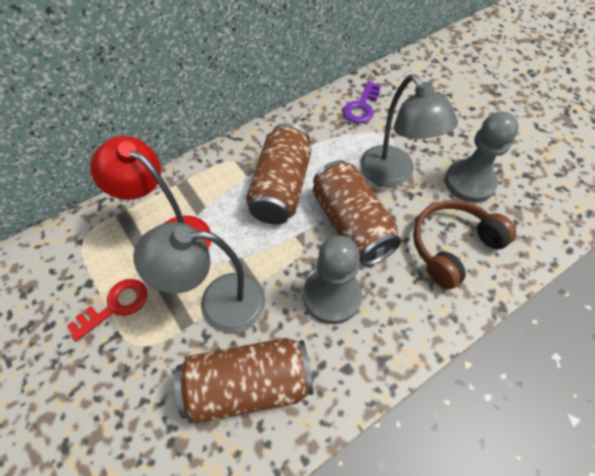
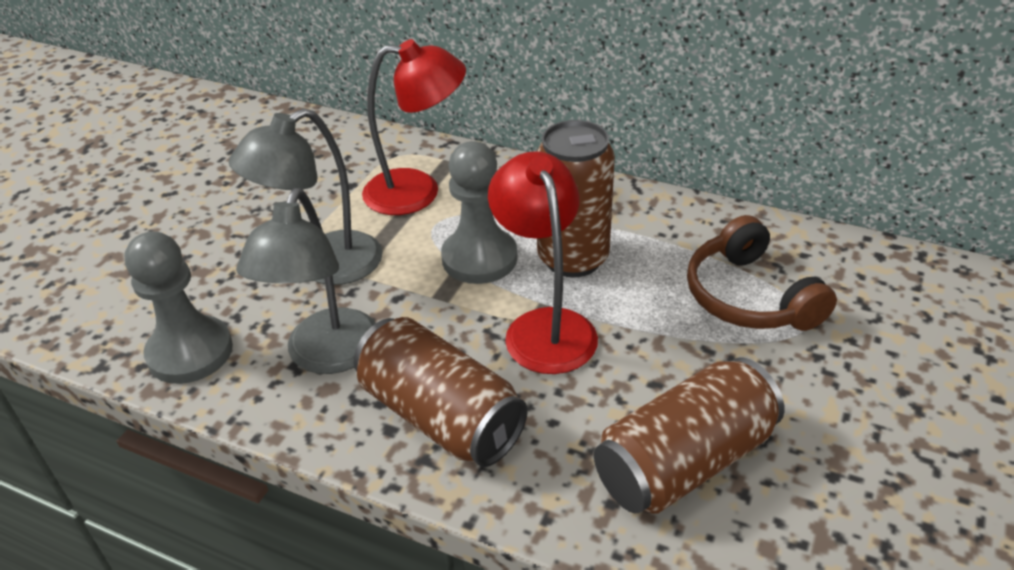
purple key: [343,81,381,123] = 1 -> none = 0
red key: [67,279,147,341] = 1 -> none = 0
red lamp: [90,136,211,249] = 1 -> [362,39,466,215] [488,151,598,374] = 2

